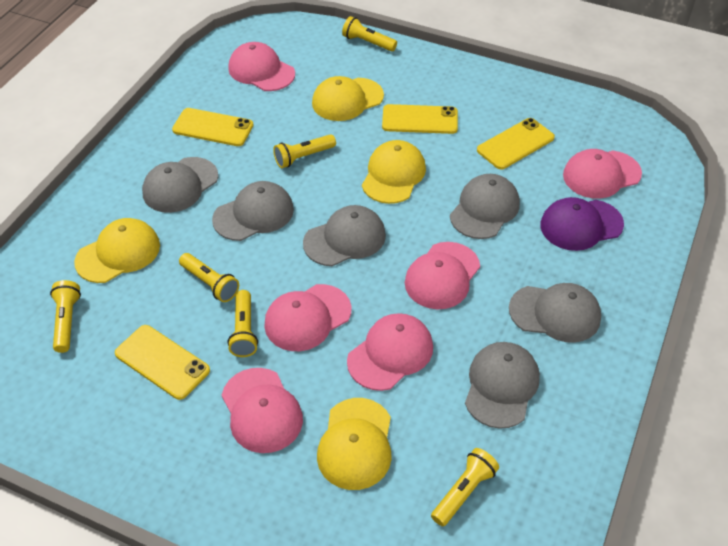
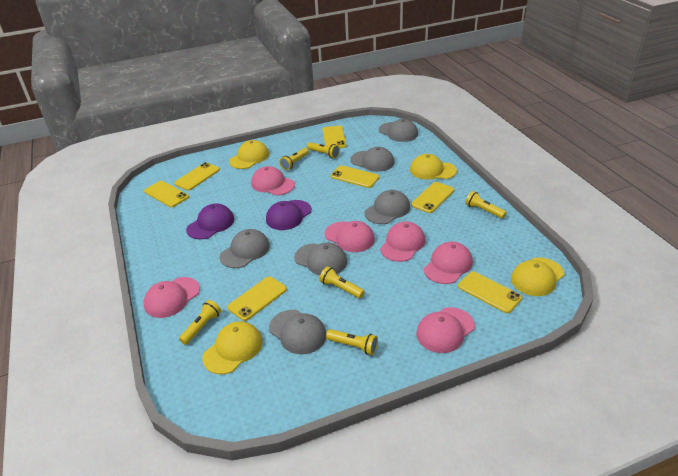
purple cap: [540,197,624,251] = 1 -> [186,204,234,239] [266,200,312,230] = 2
yellow phone: [115,325,210,400] [172,108,253,146] [382,104,458,134] [477,118,555,169] = 4 -> [144,181,189,207] [174,162,220,191] [227,276,287,321] [322,126,347,148] [331,165,379,188] [411,182,454,213] [458,271,522,313] = 7

